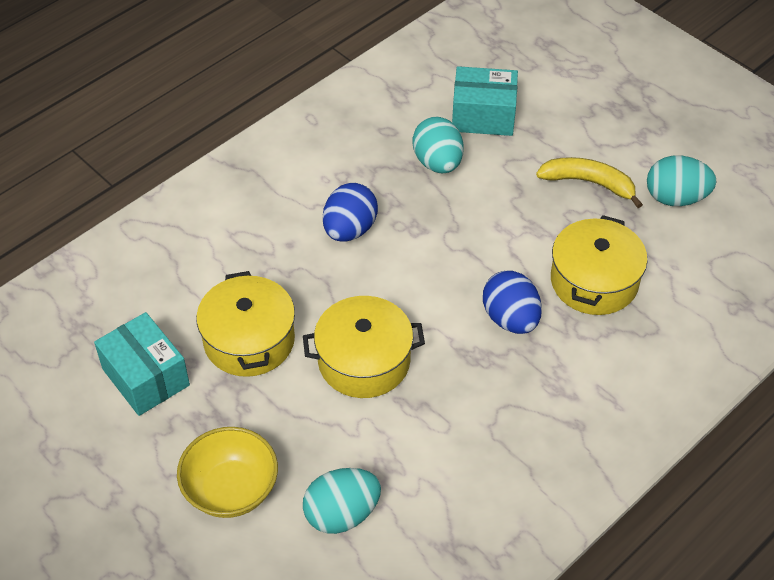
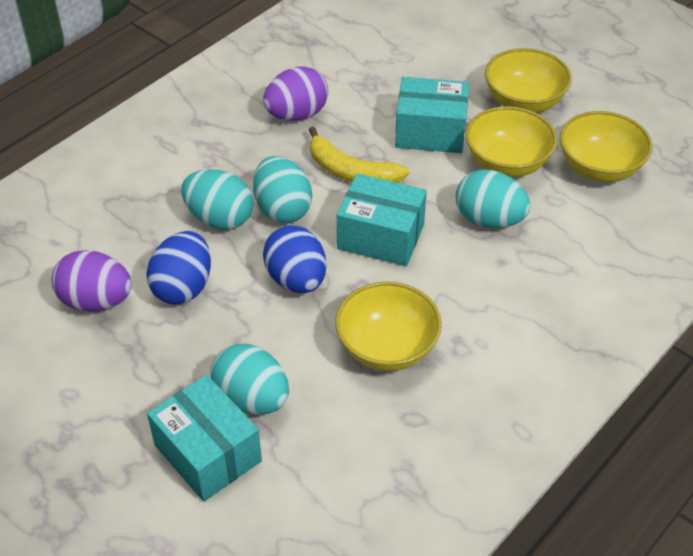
purple egg: none = 0 -> [52,250,132,312] [263,66,328,121] = 2
turquoise box: [94,312,190,416] [452,66,518,136] = 2 -> [147,375,262,502] [337,173,427,266] [395,77,469,153] = 3
turquoise egg: [303,468,381,534] [412,117,464,174] [647,156,717,206] = 3 -> [181,169,253,230] [211,344,289,415] [253,156,312,223] [456,170,530,228] = 4
yellow bowl: [177,427,278,518] = 1 -> [335,282,442,371] [465,106,557,177] [485,48,572,113] [560,111,652,182] = 4
yellow pot: [196,271,295,377] [303,296,425,398] [551,215,648,315] = 3 -> none = 0

